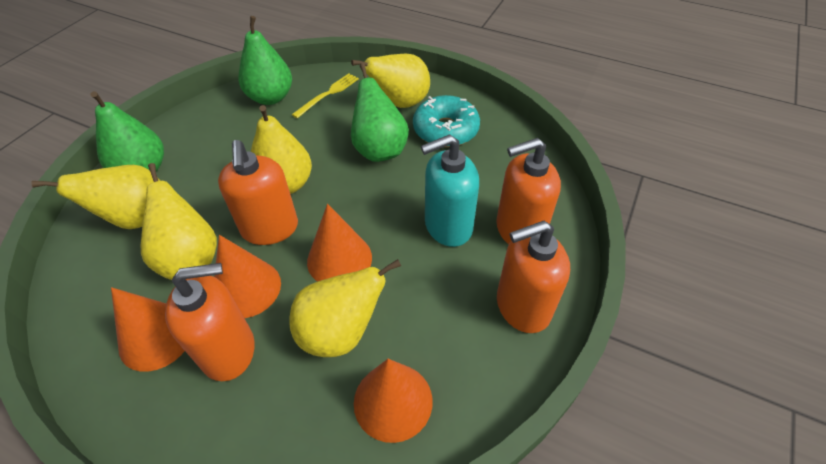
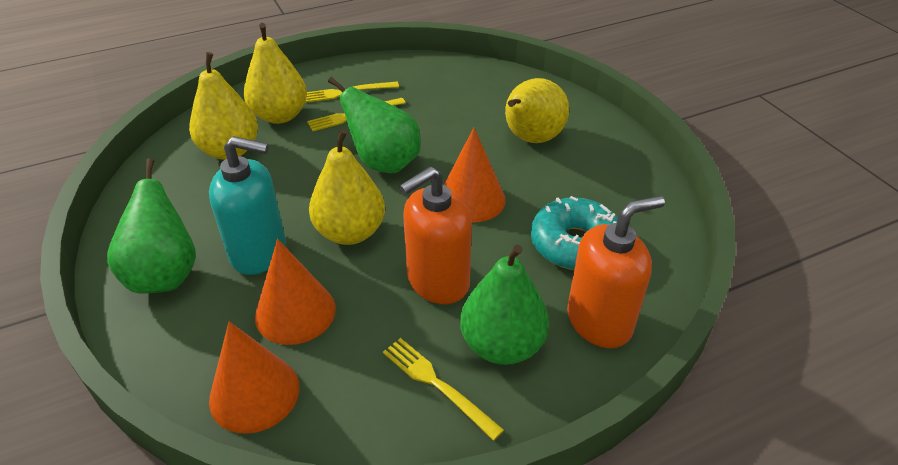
orange cone: [111,287,185,372] [214,235,281,318] [307,204,372,282] [354,359,433,443] = 4 -> [209,321,299,434] [255,239,336,345] [444,128,506,223] = 3
orange soap dispenser: [165,263,255,381] [218,140,298,245] [496,138,561,244] [497,221,570,333] = 4 -> [399,167,472,304] [567,196,665,348] = 2
yellow fork: [292,73,359,118] = 1 -> [305,82,399,103] [307,98,406,131] [383,338,504,441] = 3
yellow pear: [31,165,160,229] [141,163,217,280] [251,105,312,194] [289,259,401,357] [351,54,430,108] = 5 -> [189,52,258,160] [244,23,307,124] [309,129,385,245] [505,78,569,143] = 4

